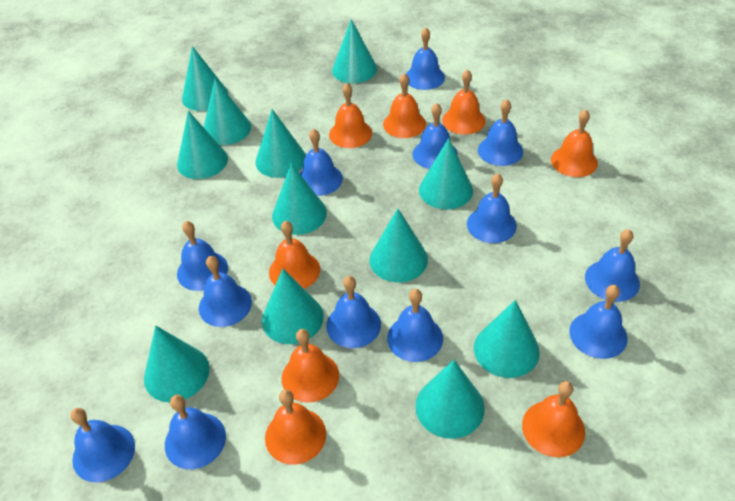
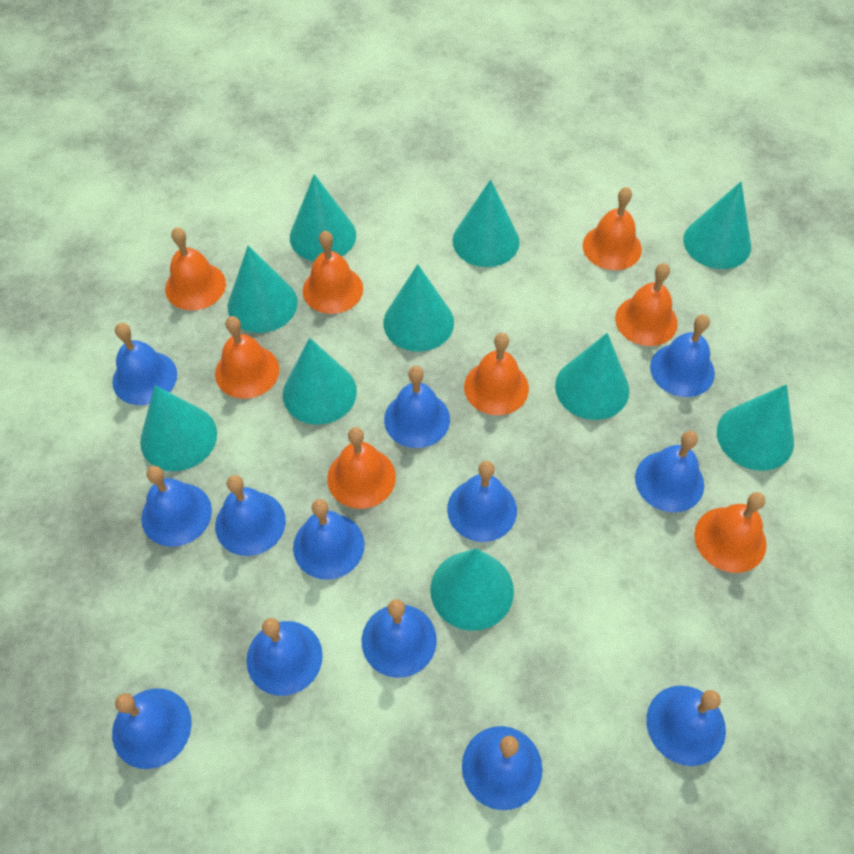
turquoise cone: [144,326,210,402] [177,111,228,179] [182,46,228,111] [204,79,251,145] [255,109,306,178] [262,269,324,344] [272,163,327,235] [332,19,377,83] [370,208,428,282] [415,360,485,439] [419,138,473,210] [474,300,540,378] = 12 -> [140,385,217,471] [228,245,298,333] [283,338,357,425] [290,174,356,261] [383,264,454,352] [430,548,514,631] [452,179,520,267] [555,333,629,420] [683,182,751,269] [717,384,794,471] = 10

